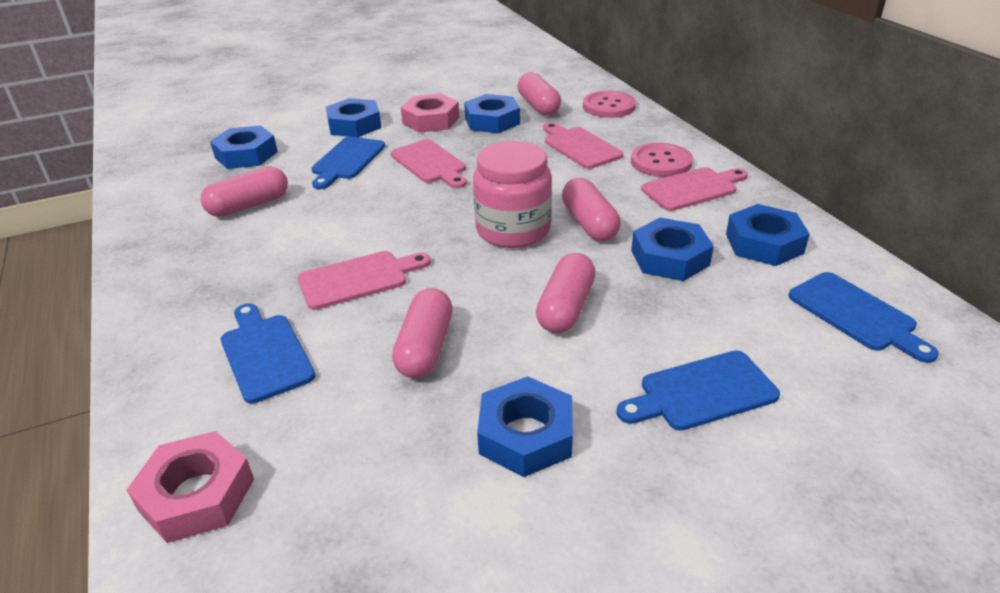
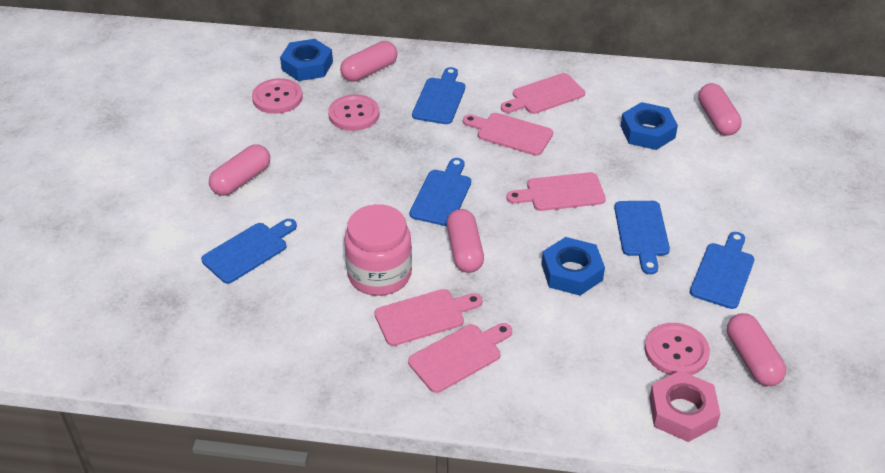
blue cutting board: [221,303,315,403] [311,137,385,189] [616,350,780,431] [788,272,939,363] = 4 -> [201,219,297,284] [410,158,471,226] [412,67,465,124] [614,201,670,275] [690,232,755,309] = 5
blue nut: [210,125,278,169] [326,98,382,137] [464,94,520,133] [477,376,573,477] [631,218,714,281] [726,204,810,266] = 6 -> [280,39,333,81] [541,237,605,296] [621,102,678,150] = 3
pink button: [583,91,636,118] [631,143,693,177] = 2 -> [252,78,303,114] [328,94,380,131] [645,323,710,375] = 3
pink cutting board: [298,251,431,310] [391,139,467,188] [543,122,623,169] [641,167,748,211] = 4 -> [375,289,482,346] [408,323,512,393] [463,113,553,156] [501,73,585,114] [507,172,606,211] = 5
pink nut: [127,431,254,543] [401,93,459,133] = 2 -> [649,371,721,442] = 1

